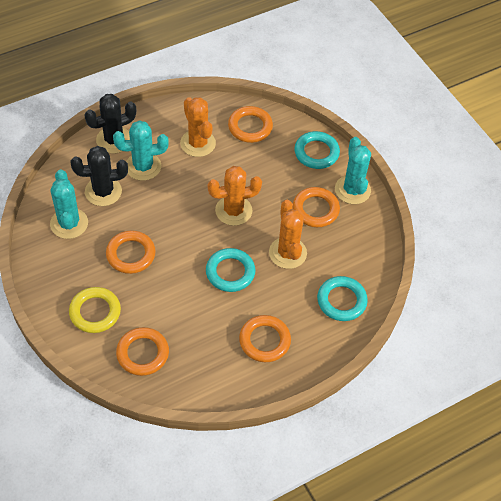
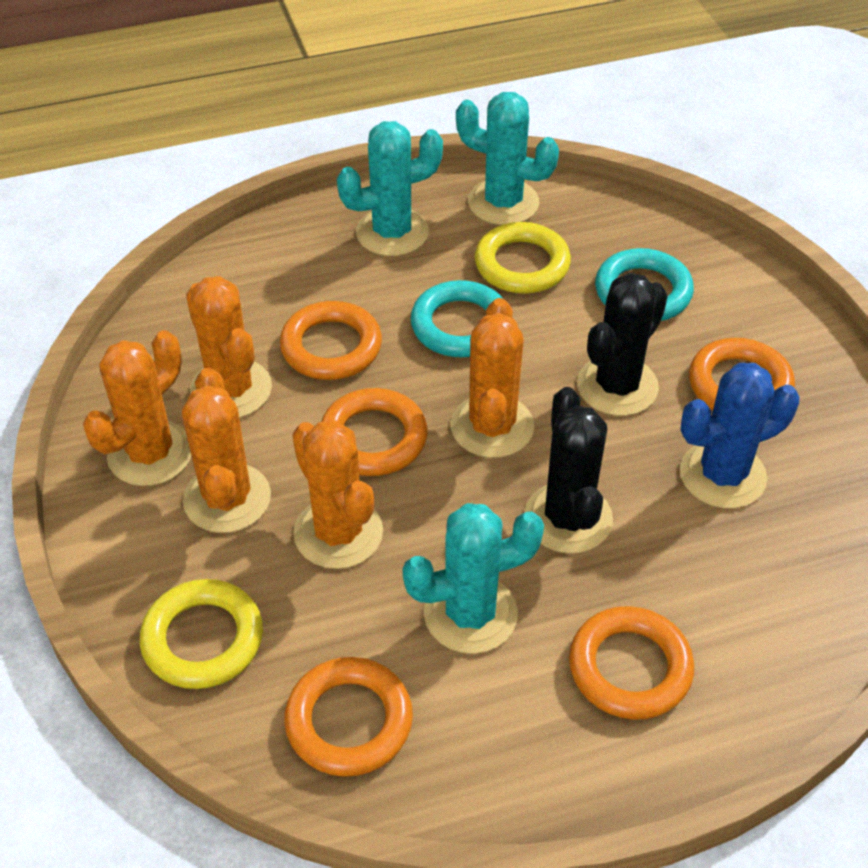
blue cactus: none = 0 -> [680,363,800,509] = 1
orange cactus: [180,97,216,157] [208,166,262,226] [269,200,307,269] = 3 -> [83,330,191,486] [182,368,271,533] [186,276,272,418] [292,420,383,569] [451,298,534,458] = 5
turquoise ring: [206,248,256,292] [294,131,340,169] [317,276,368,321] = 3 -> [410,280,503,357] [595,248,694,321] = 2
yellow ring: [69,287,121,333] = 1 -> [140,579,263,689] [475,222,571,294] = 2

